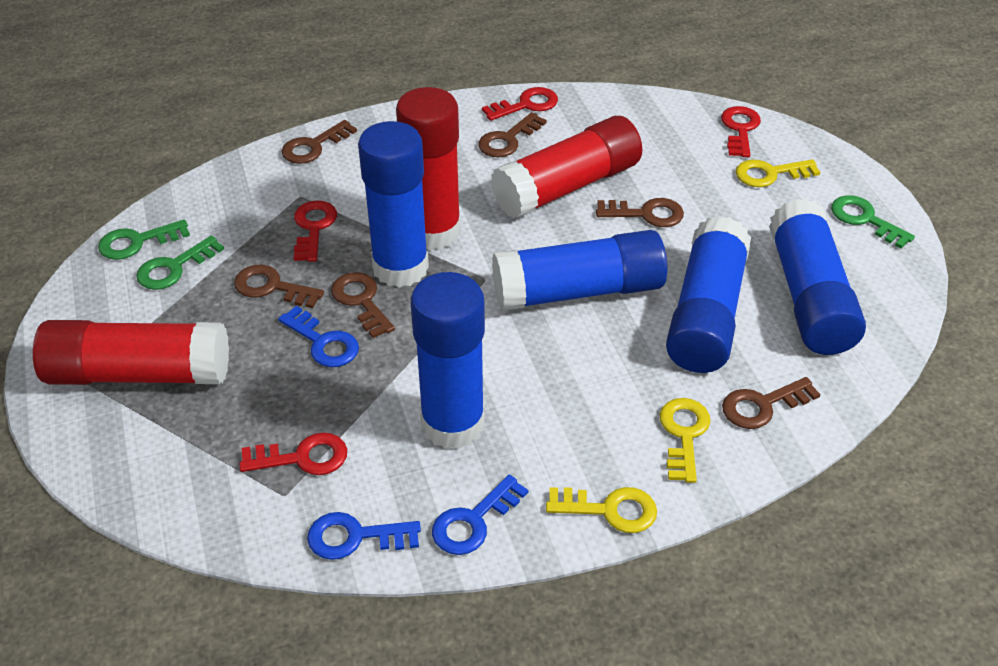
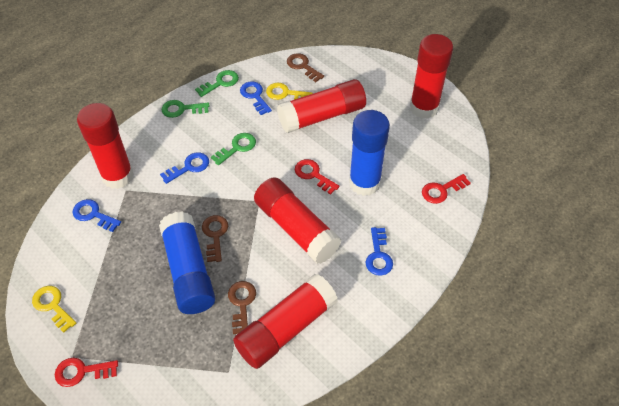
blue glue stick: [358,121,429,288] [411,272,485,449] [492,230,668,311] [666,216,751,373] [769,199,866,355] = 5 -> [159,212,215,314] [349,110,390,196] = 2
blue key: [278,306,359,367] [307,512,421,560] [432,475,528,555] = 3 -> [73,199,121,232] [160,153,209,184] [240,81,272,115] [366,227,393,276] = 4
brown key: [234,265,324,308] [282,120,357,164] [331,272,395,338] [478,112,547,157] [596,198,684,227] [722,377,821,429] = 6 -> [202,215,228,262] [228,281,256,334] [287,53,324,82] = 3
red glue stick: [33,320,229,385] [396,87,461,250] [491,116,642,219] = 3 -> [77,103,134,189] [233,274,338,369] [254,177,341,264] [277,79,366,133] [410,34,453,119] = 5
red key: [239,432,347,475] [294,200,337,262] [482,87,558,121] [721,106,761,157] = 4 -> [55,358,118,387] [295,159,340,195] [422,174,471,204] = 3
yellow key: [546,487,657,533] [660,398,711,483] [736,159,820,187] = 3 -> [32,286,76,333] [266,83,313,100] = 2

